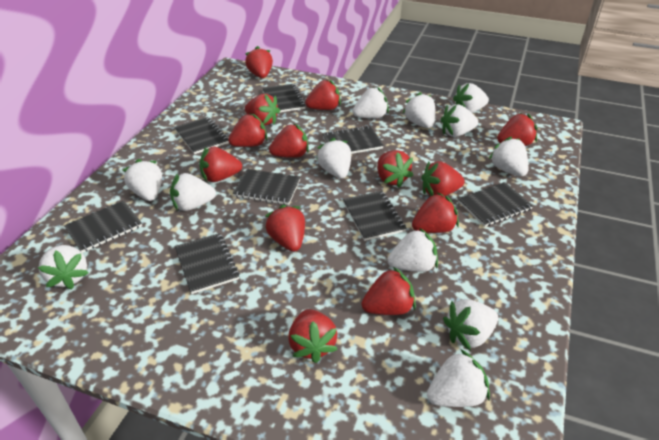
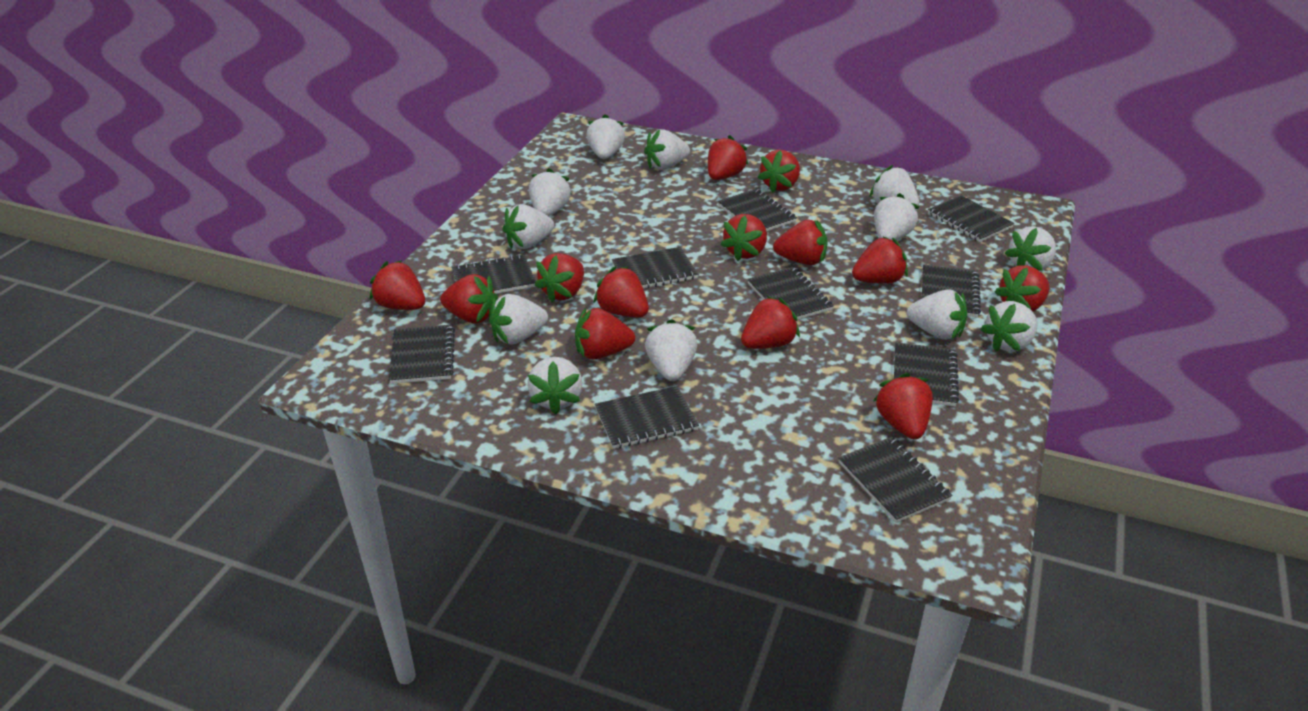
black notebook: [64,201,142,253] [174,117,229,154] [175,233,240,294] [233,169,300,205] [263,84,306,113] [323,125,384,154] [343,191,406,241] [458,182,533,227] = 8 -> [389,325,455,384] [452,254,536,294] [595,386,699,449] [612,247,698,288] [717,189,797,232] [747,267,834,320] [839,437,952,523] [894,342,959,406] [922,265,981,317] [928,195,1014,242] = 10

